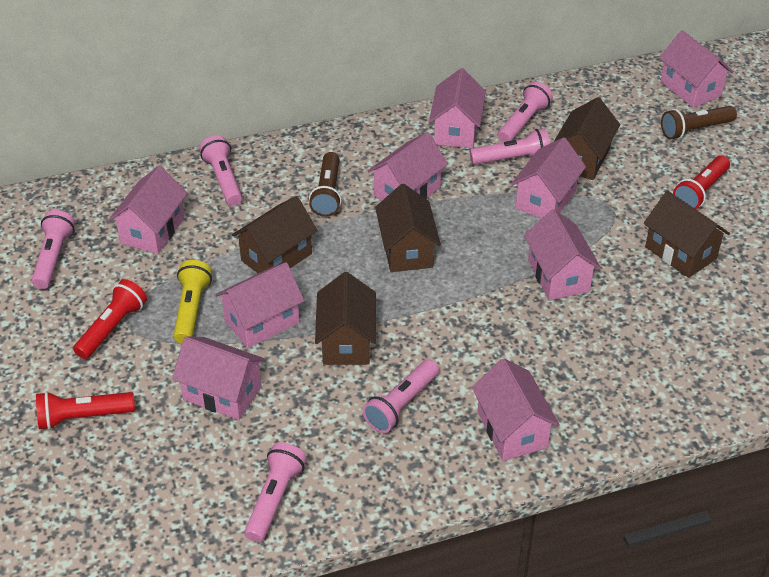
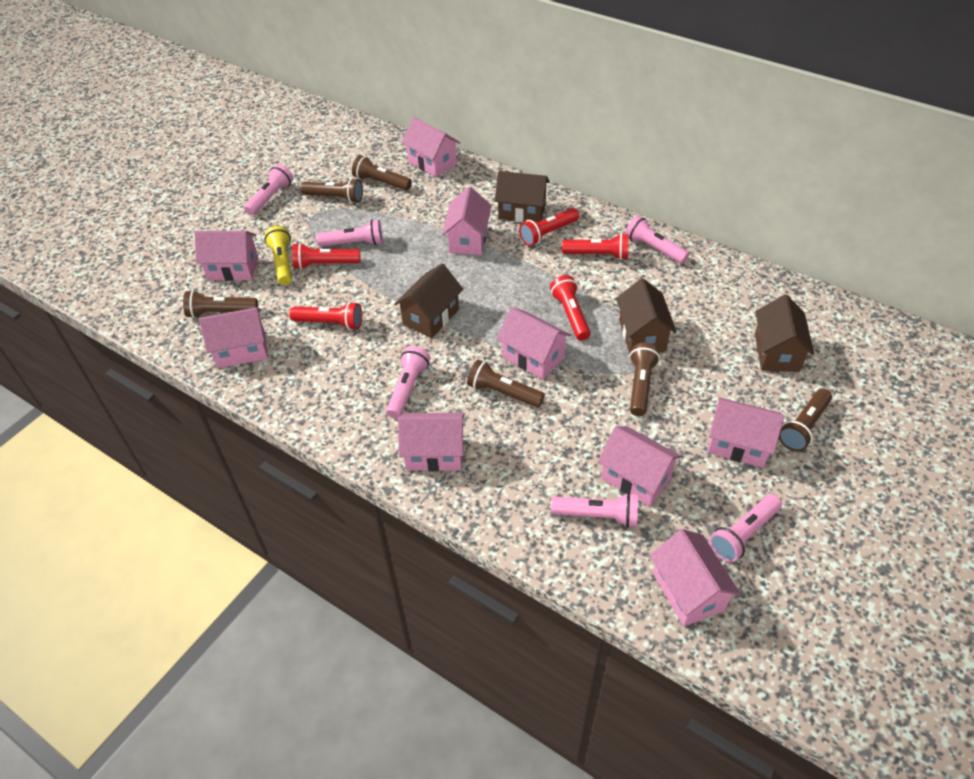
brown flashlight: [309,152,342,217] [661,106,737,140] = 2 -> [183,290,258,318] [301,178,363,203] [352,155,412,191] [467,359,545,407] [630,342,660,416] [779,388,832,452] = 6
brown house: [232,196,318,273] [315,272,376,365] [375,184,441,272] [554,97,620,180] [644,191,730,278] = 5 -> [394,263,463,338] [495,171,550,222] [616,278,677,354] [755,295,814,372] = 4
red flashlight: [36,391,135,430] [73,279,147,359] [673,155,730,209] = 3 -> [289,302,362,330] [292,243,360,270] [519,208,579,246] [550,275,591,341] [562,233,629,260] = 5

